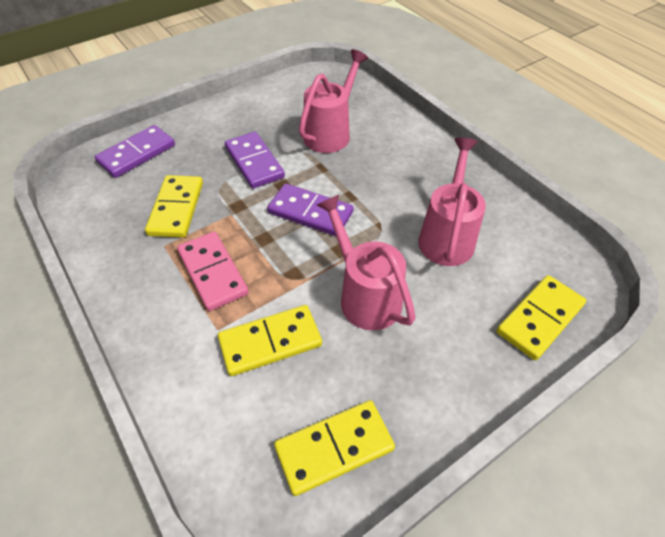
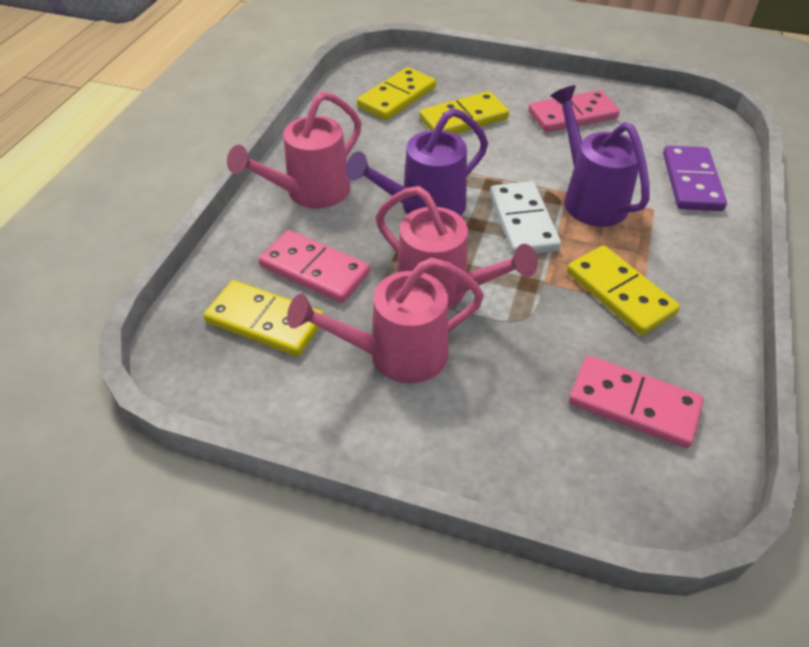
pink domino: [177,232,249,311] = 1 -> [258,230,370,303] [528,90,620,132] [569,355,704,448] = 3
purple domino: [95,125,175,178] [225,132,285,189] [267,184,354,236] = 3 -> [663,145,727,211] = 1
purple watering can: none = 0 -> [346,108,488,216] [551,85,650,227] = 2
white domino: none = 0 -> [490,181,561,255] = 1

